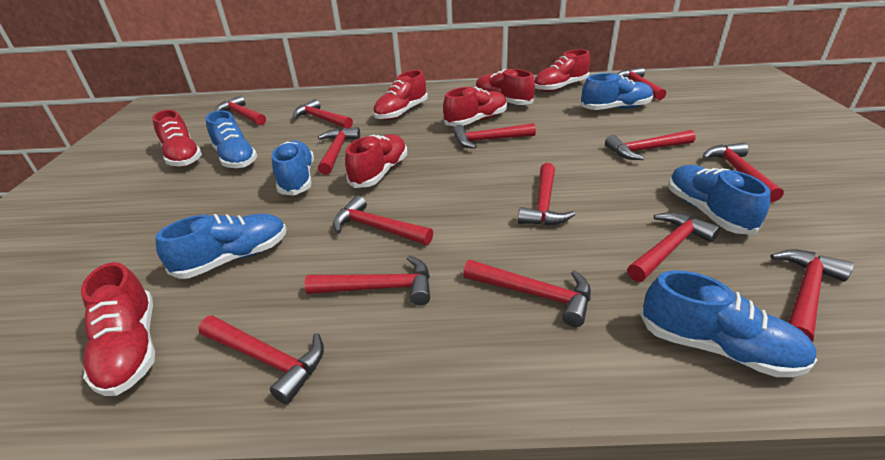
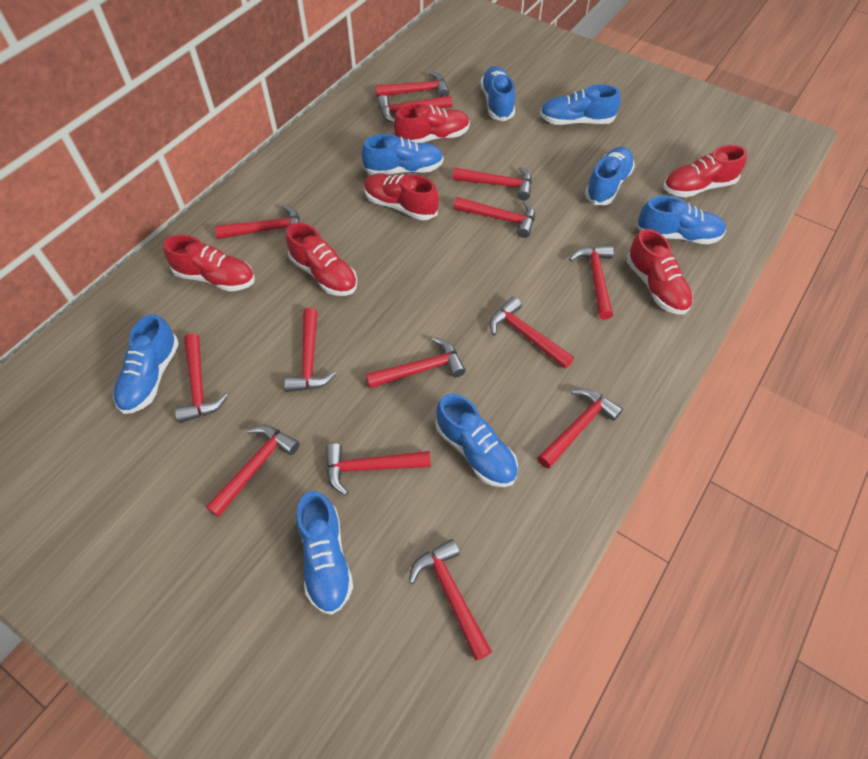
blue shoe: [156,214,287,279] [206,110,257,168] [272,140,314,195] [581,73,653,110] [640,270,817,377] [668,165,771,235] = 6 -> [113,314,179,414] [296,491,353,615] [361,134,444,175] [435,393,518,487] [481,66,515,121] [540,84,621,125] [585,146,635,205] [636,196,726,244] = 8
red shoe: [81,262,155,396] [152,110,202,167] [345,134,407,188] [373,70,428,120] [443,87,507,126] [476,69,535,105] [534,49,590,92] = 7 -> [163,235,255,292] [286,222,357,296] [364,173,439,220] [394,104,470,143] [627,229,693,314] [663,145,747,197] = 6

